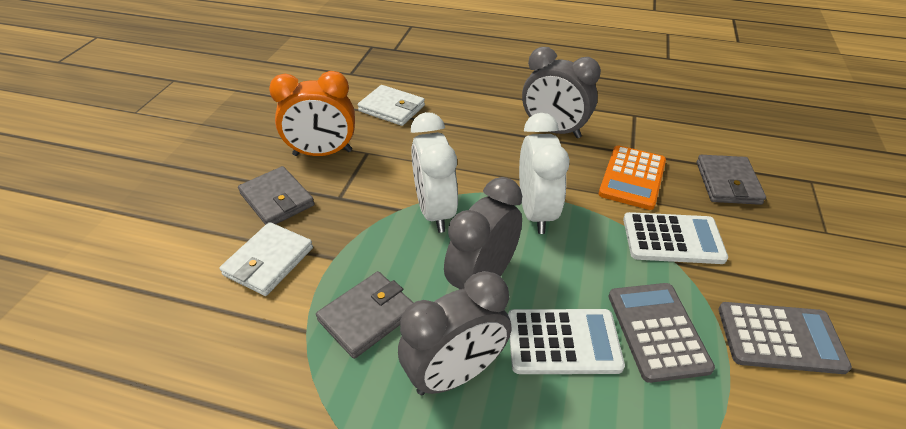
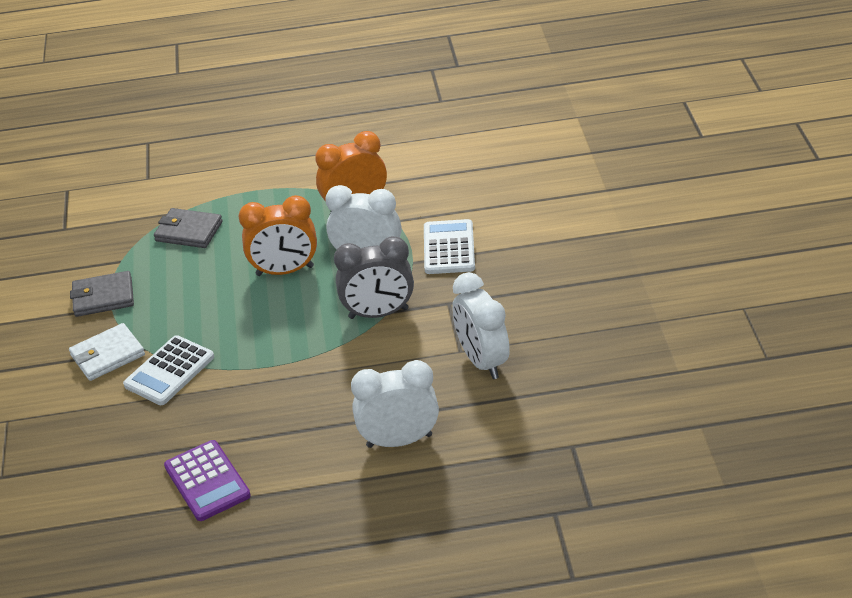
grey calculator: [609,283,715,383] [718,302,852,374] = 2 -> none = 0
grey clock: [398,271,511,395] [444,177,522,289] [522,47,601,138] = 3 -> [334,236,414,319] = 1
grey wallet: [238,166,315,225] [316,271,414,359] [697,155,766,205] = 3 -> [70,271,134,317] [154,208,223,248] = 2
orange calculator: [599,145,666,210] = 1 -> none = 0
orange clock: [269,71,355,156] = 1 -> [239,195,317,276] [315,131,387,213] = 2
purple calculator: none = 0 -> [164,440,251,521] = 1
white clock: [411,112,458,233] [519,113,570,234] = 2 -> [325,185,402,250] [351,360,439,448] [452,272,510,379] = 3
white wallet: [220,222,313,296] [358,85,425,126] = 2 -> [69,323,145,381] = 1

